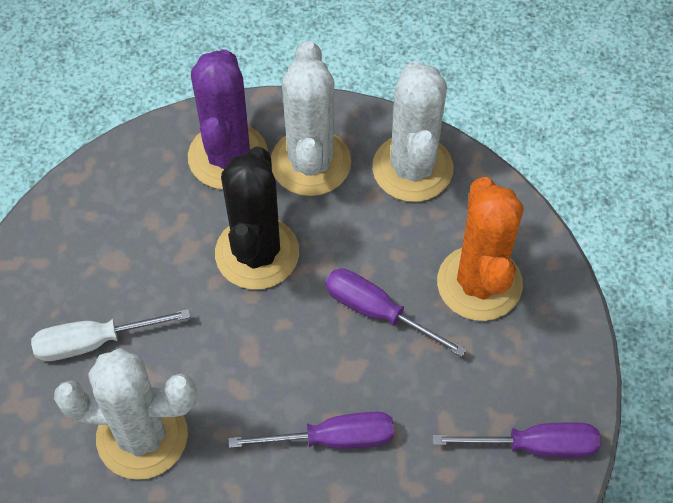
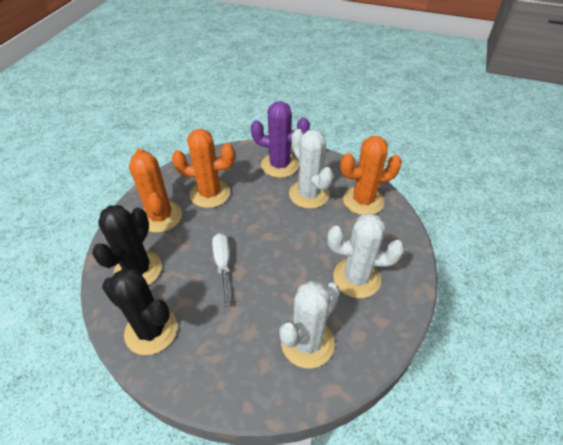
black cactus: [215,147,299,290] = 1 -> [92,205,162,285] [102,268,177,355] = 2
orange cactus: [437,177,524,321] = 1 -> [129,149,182,233] [172,129,235,208] [340,136,402,215] = 3
purple screwdriver: [228,412,394,449] [325,269,467,357] [433,422,601,458] = 3 -> none = 0

